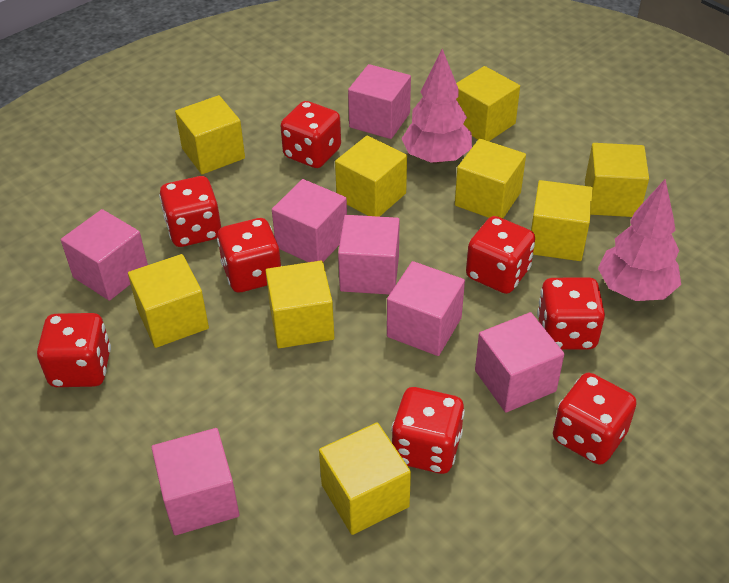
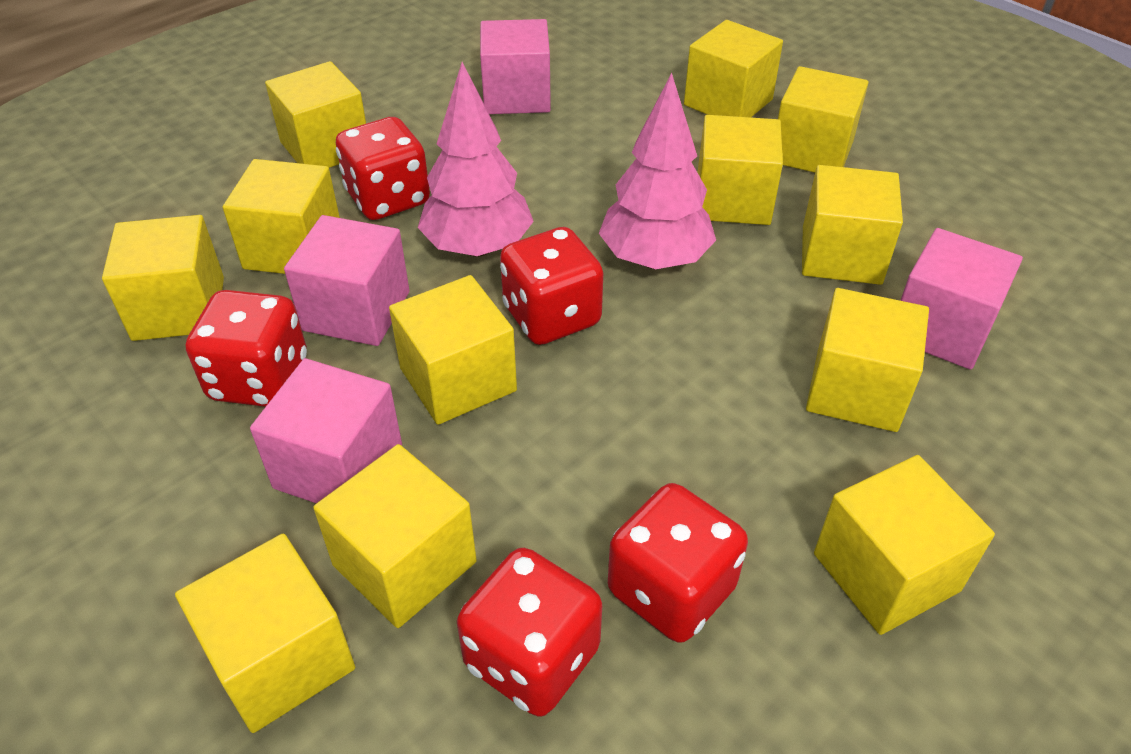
pink cube: [61,209,148,301] [151,428,239,535] [272,179,347,262] [338,215,400,295] [348,64,411,139] [387,261,465,356] [475,312,564,412] = 7 -> [250,358,402,503] [284,215,409,346] [480,19,551,114] [900,228,1023,370] = 4
red dice: [37,313,111,387] [159,176,221,247] [217,218,281,292] [281,101,341,168] [391,387,465,474] [466,216,535,294] [537,277,605,350] [553,373,637,465] = 8 -> [186,290,307,407] [336,117,430,220] [457,548,602,717] [500,227,604,345] [608,483,748,643] = 5
yellow cube: [128,254,209,348] [175,95,245,174] [266,261,334,348] [319,422,411,535] [335,135,407,217] [455,139,526,218] [456,66,520,141] [531,180,593,261] [585,143,649,217] = 9 -> [102,215,224,341] [175,534,355,733] [223,159,340,274] [265,61,366,168] [313,444,477,628] [389,275,517,425] [684,20,783,117] [698,115,783,225] [778,66,869,173] [802,165,903,285] [806,288,929,432] [814,455,995,635] = 12

